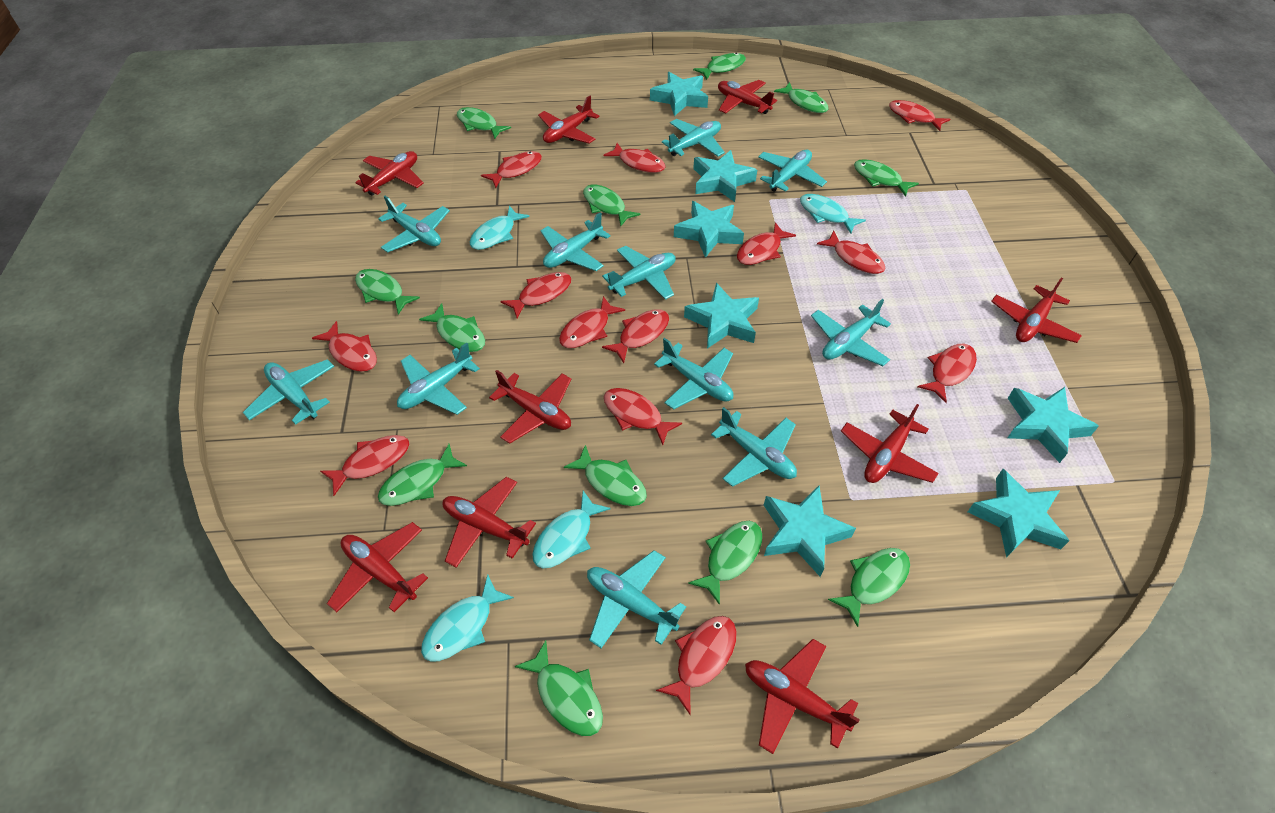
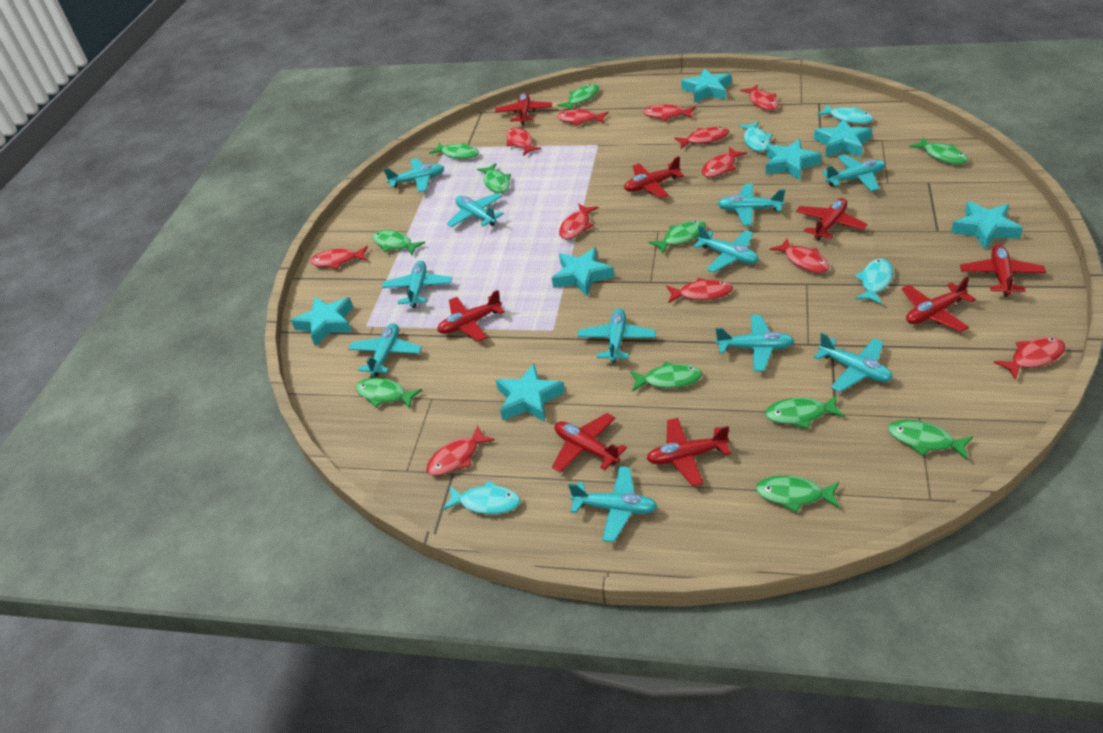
green fish: [355,269,420,315] [378,444,467,506] [419,303,485,352] [457,107,511,139] [515,640,603,736] [564,445,647,506] [583,185,641,226] [688,521,762,605] [693,53,746,80] [774,82,828,113] [828,548,910,627] [854,159,919,197] = 12 -> [356,378,422,409] [372,230,425,255] [429,142,479,159] [477,163,511,193] [557,84,599,110] [630,361,702,392] [649,220,706,254] [756,476,840,513] [765,395,845,429] [888,420,973,460] [909,137,968,164] = 11
red fish: [312,321,377,372] [320,435,409,496] [481,151,542,188] [500,272,572,318] [559,296,625,348] [602,309,669,363] [604,143,666,173] [604,388,682,445] [656,616,737,715] [737,222,796,265] [817,231,886,274] [889,100,950,131] [918,344,977,403] = 13 -> [310,246,368,269] [426,425,495,476] [506,127,541,156] [557,109,609,126] [559,203,599,239] [643,104,696,121] [666,278,733,303] [674,127,729,148] [702,147,747,177] [740,84,779,111] [770,239,829,273] [993,337,1065,380] = 12
red plane: [327,522,428,612] [355,151,424,196] [442,477,536,568] [489,370,571,444] [538,96,599,143] [718,80,777,114] [745,639,860,754] [841,404,939,483] [991,277,1082,343] = 9 -> [437,290,505,342] [495,92,552,126] [552,413,627,473] [624,156,684,198] [647,418,731,487] [796,198,868,241] [902,276,976,332] [960,245,1046,297] = 8

